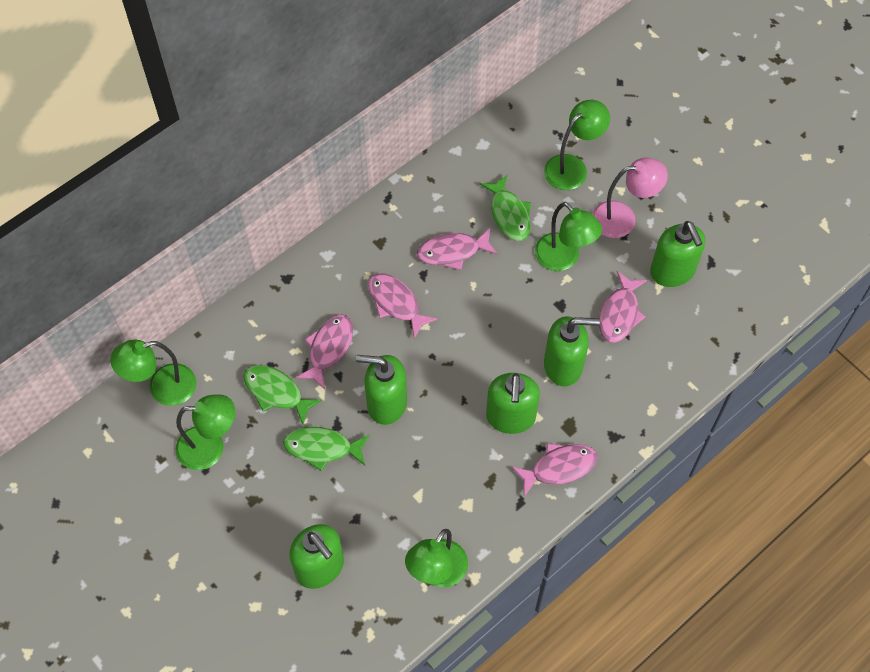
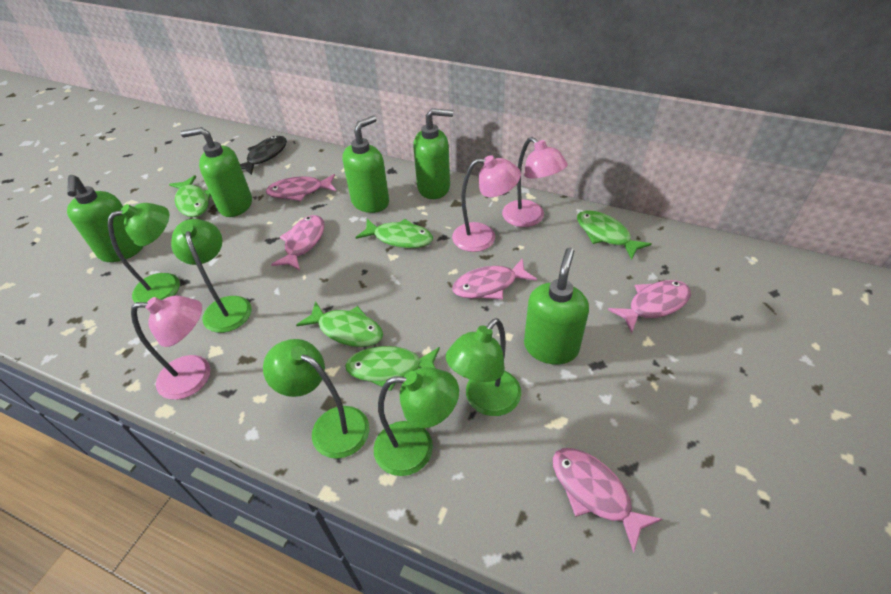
black fish: none = 0 -> [240,136,287,175] = 1
green fish: [243,365,322,425] [283,427,370,471] [479,174,531,241] = 3 -> [169,175,211,217] [296,301,383,347] [345,346,440,391] [355,219,433,248] [577,210,652,260] = 5
pink lamp: [592,157,668,238] = 1 -> [131,296,210,400] [452,155,521,252] [502,137,568,227] = 3

